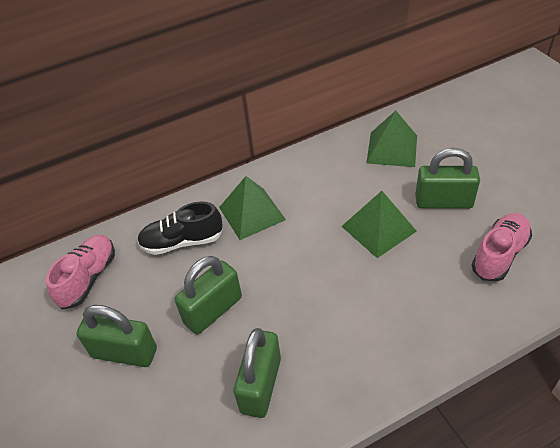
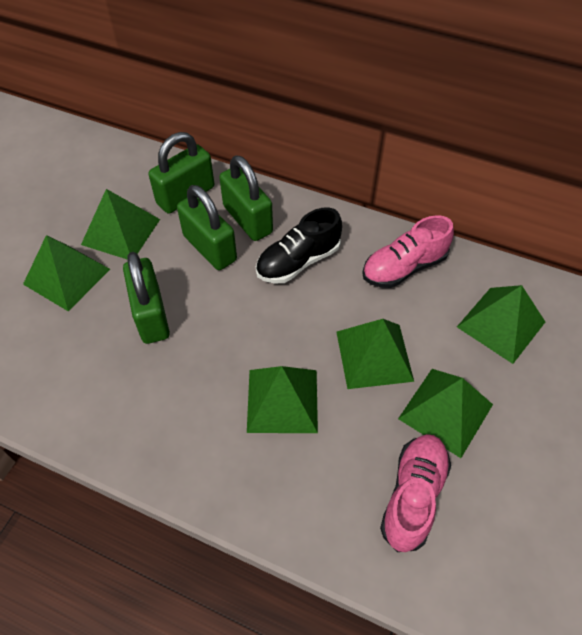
green pyramid: [219,176,286,240] [341,191,417,258] [366,111,417,167] = 3 -> [23,235,110,311] [81,189,160,259] [247,366,318,433] [336,319,414,389] [398,369,493,458] [457,285,545,364] = 6

